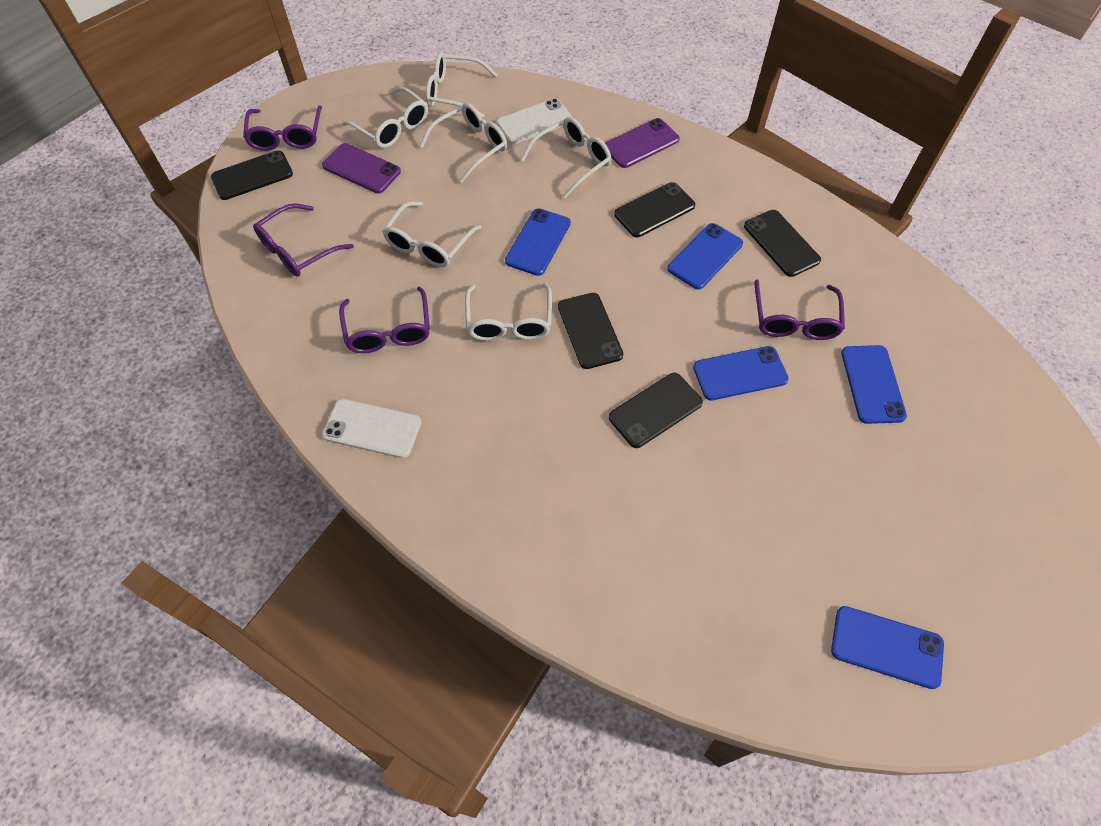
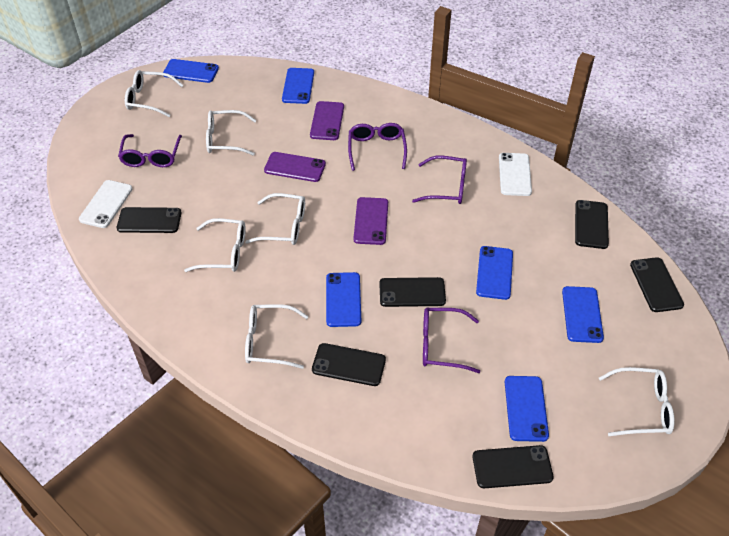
black phone: [211,150,293,200] [558,293,623,369] [609,373,703,448] [614,182,695,237] [744,210,821,277] = 5 -> [117,207,182,233] [312,343,386,386] [379,277,446,307] [472,445,554,488] [575,200,609,249] [630,257,684,312] = 6
blue phone: [505,208,571,276] [667,223,743,289] [693,346,789,401] [831,606,944,689] [841,345,907,424] = 5 -> [163,59,219,83] [282,68,314,104] [326,272,361,327] [476,246,513,300] [505,376,549,442] [562,286,604,343] = 6
purple phone: [322,143,401,193] [605,118,680,168] = 2 -> [264,152,326,182] [310,101,344,140] [353,197,388,245] = 3

